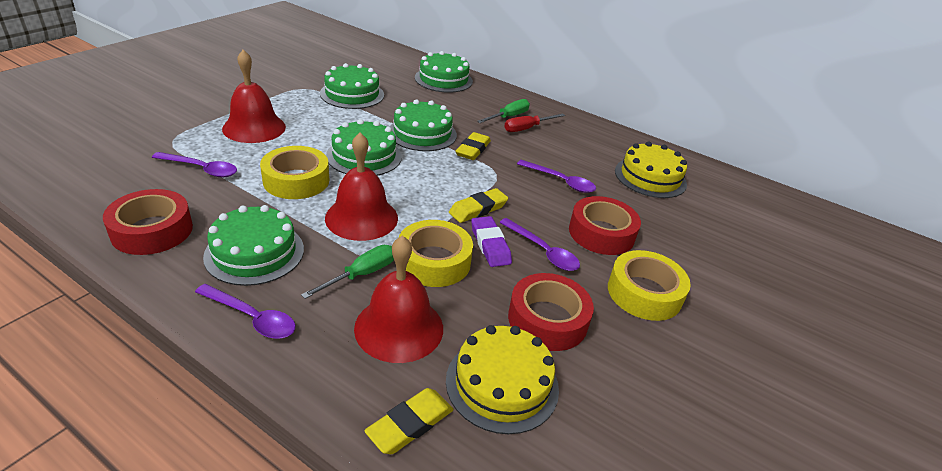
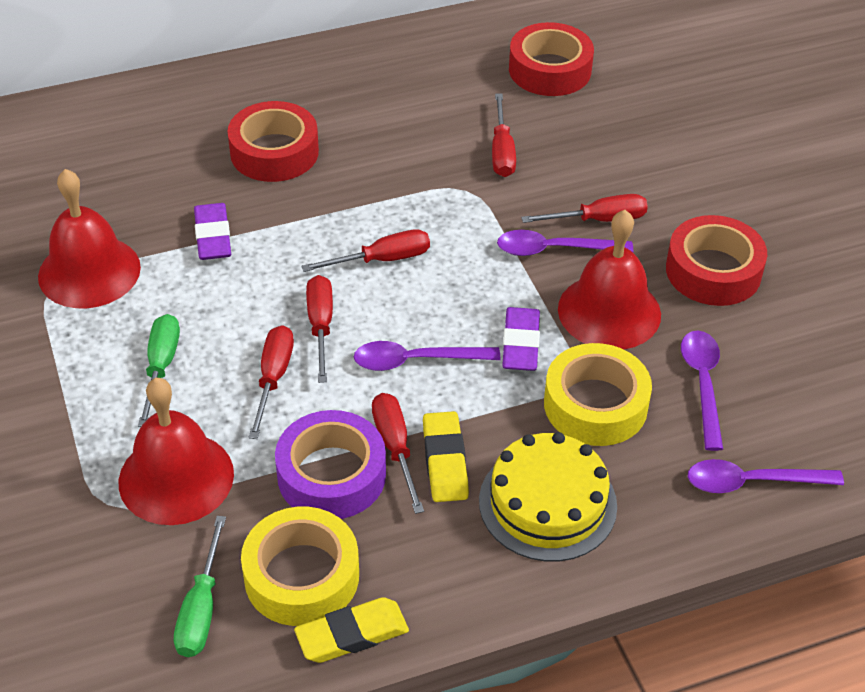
green cake: [203,205,304,286] [320,63,384,109] [326,119,402,176] [390,99,457,151] [415,51,473,92] = 5 -> none = 0
purple eraser: [471,216,512,267] = 1 -> [194,203,231,260] [502,307,540,371] = 2
purple tape: none = 0 -> [275,410,386,519] = 1
red screwdriver: [504,113,565,132] = 1 -> [248,325,294,439] [301,229,430,272] [306,275,333,383] [372,393,424,514] [492,94,516,177] [521,194,648,223] = 6
yellow cake: [446,325,559,434] [615,142,687,198] = 2 -> [479,432,617,562] = 1
yellow eraser: [364,388,453,454] [449,188,508,223] [456,132,491,160] = 3 -> [294,597,409,663] [423,411,469,502] = 2
yellow tape: [260,146,329,199] [399,220,473,287] [608,250,691,321] = 3 -> [241,507,359,626] [544,343,652,446] = 2

